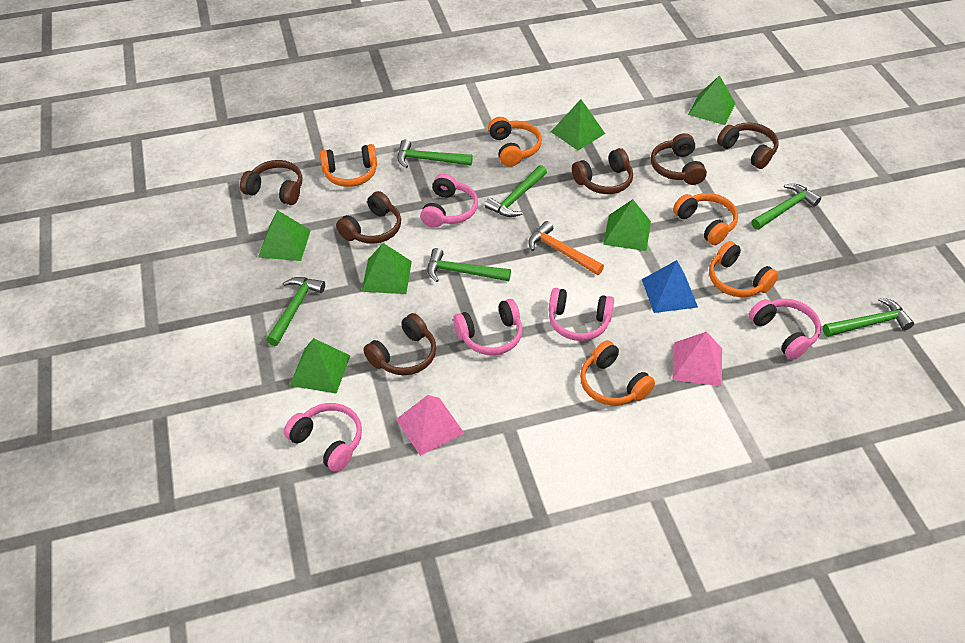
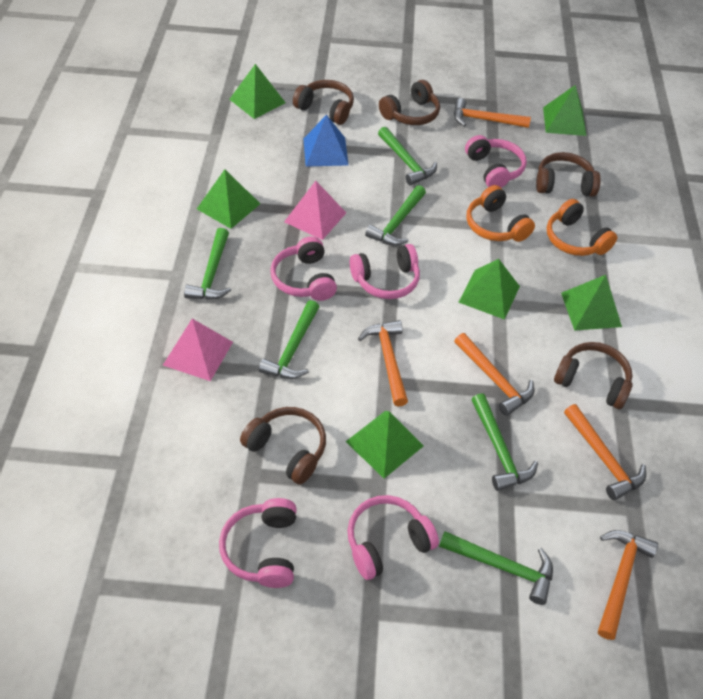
brown headphones: [240,160,303,205] [336,191,401,244] [363,313,436,375] [572,148,633,194] [651,133,707,185] [717,122,779,169] = 6 -> [240,407,326,485] [293,80,354,125] [379,80,440,125] [536,152,601,197] [554,342,632,409] = 5
orange hammer: [528,221,604,275] = 1 -> [358,320,408,406] [454,98,531,128] [454,333,534,416] [564,404,646,501] [598,530,658,640] = 5
orange headphones: [320,144,377,187] [488,117,542,167] [580,340,655,406] [673,193,738,245] [709,241,779,297] = 5 -> [466,185,535,242] [547,199,617,256] = 2

